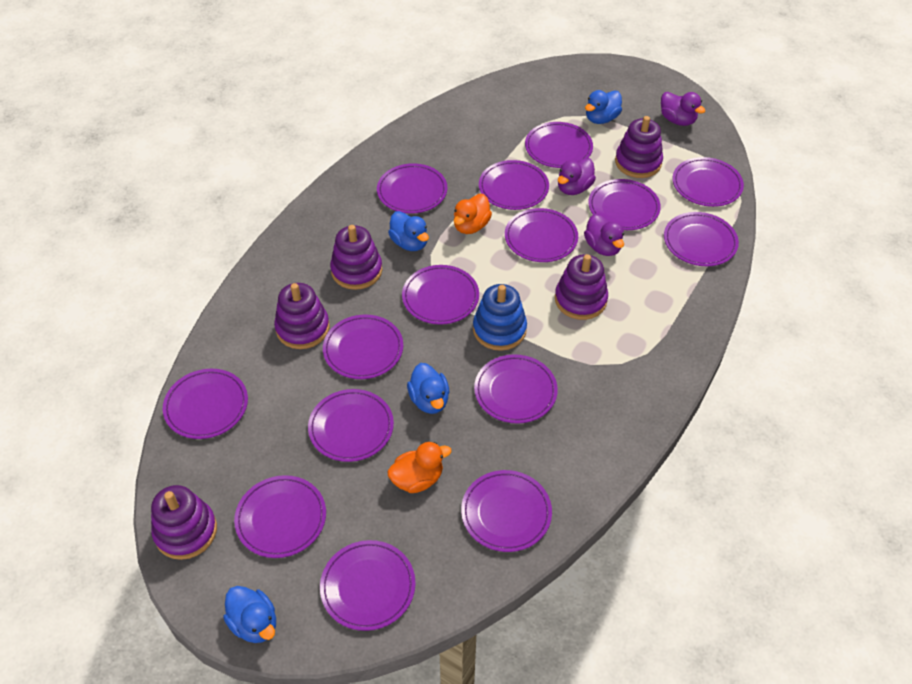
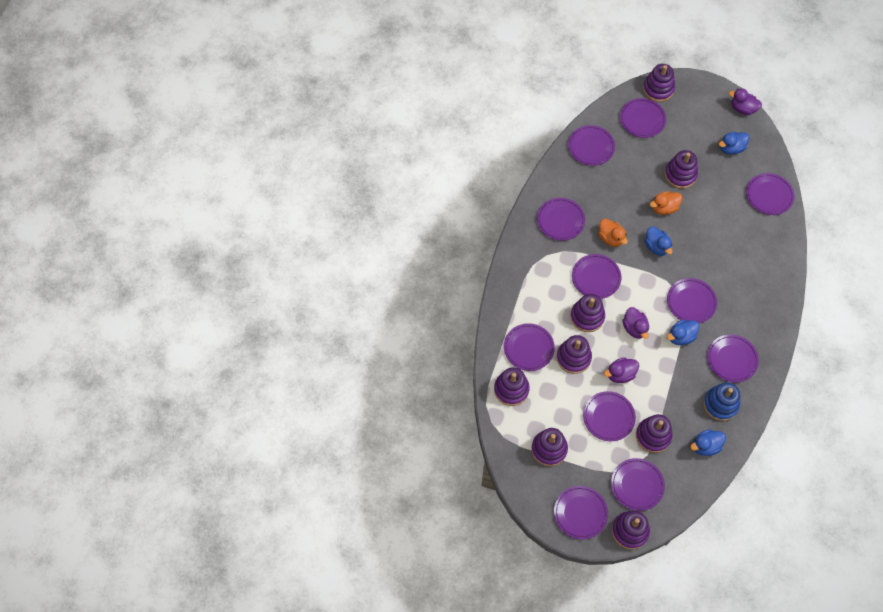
purple plate: [163,369,248,439] [234,475,326,558] [308,389,394,462] [320,540,416,631] [323,315,403,379] [377,163,447,214] [402,265,479,325] [461,470,552,552] [474,354,558,424] [479,160,549,210] [505,208,578,262] [525,122,593,168] [588,179,661,230] [664,212,739,266] [672,157,744,207] = 15 -> [504,323,555,371] [537,198,585,241] [554,486,608,539] [568,125,615,166] [572,254,621,299] [583,391,636,441] [611,458,665,511] [620,98,666,138] [667,278,717,323] [707,335,759,382] [746,173,794,215] = 11
purple stacking toy: [151,485,217,560] [274,283,330,349] [330,225,382,290] [555,254,608,320] [615,116,663,178] = 5 -> [494,367,530,406] [531,428,568,466] [557,335,592,374] [570,294,605,332] [612,511,650,549] [636,414,673,453] [643,64,675,102] [665,150,698,189] = 8

